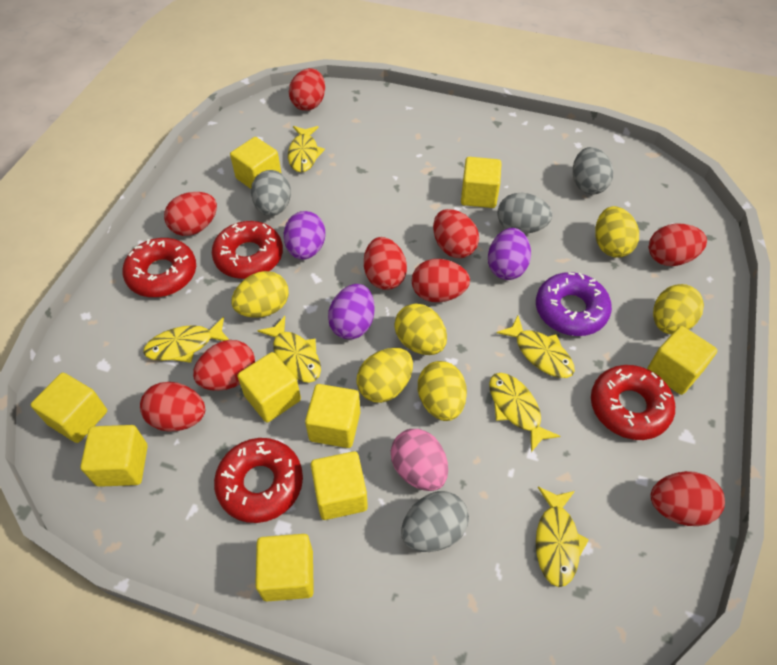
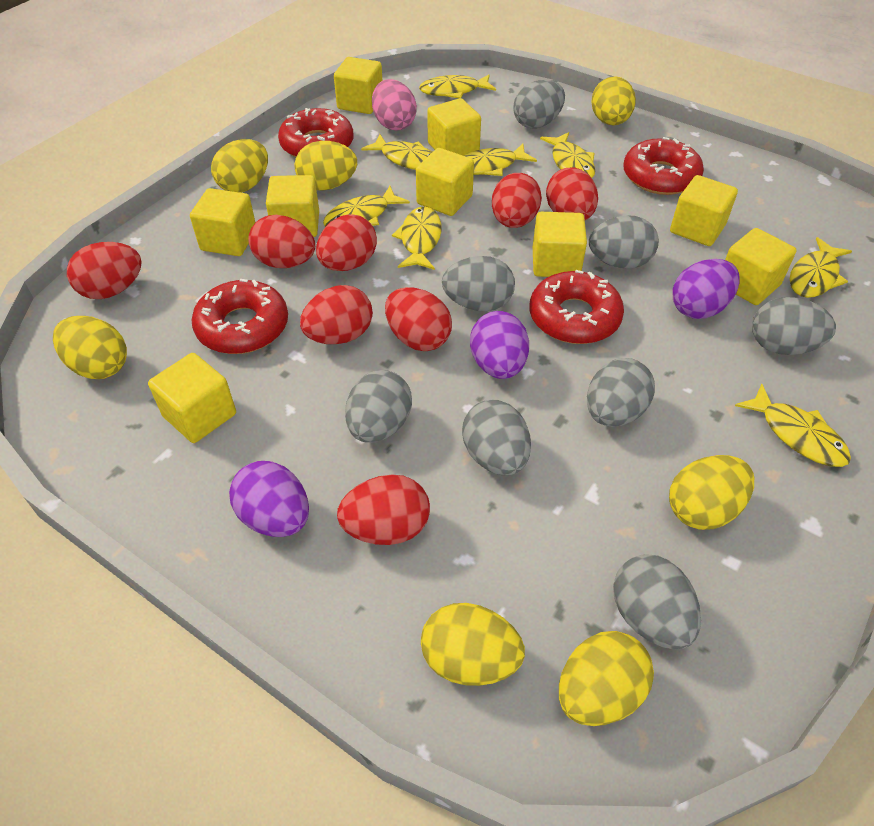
grey egg: [251,170,291,216] [401,491,469,552] [497,193,552,234] [573,147,613,195] = 4 -> [345,370,412,442] [442,256,515,311] [462,400,531,476] [513,80,565,129] [587,358,655,427] [589,215,659,269] [613,554,701,649] [752,297,836,355] = 8
purple donut: [536,272,612,336] = 1 -> none = 0
red egg: [140,382,205,432] [164,192,217,236] [193,340,255,391] [289,68,325,111] [364,237,407,290] [412,259,470,302] [433,209,479,258] [649,224,707,266] [651,471,725,526] = 9 -> [67,242,142,299] [248,215,315,268] [300,285,373,344] [316,214,377,271] [337,475,430,545] [385,287,452,351] [492,173,542,228] [546,168,598,220] = 8
yellow egg: [231,271,289,318] [356,348,413,403] [394,303,447,355] [418,361,467,421] [595,206,639,258] [653,284,704,335] = 6 -> [53,316,127,379] [211,139,268,193] [294,141,357,191] [421,603,525,686] [559,631,654,726] [591,76,636,125] [669,455,754,530] = 7
yellow fish: [143,317,229,363] [258,316,321,383] [288,126,325,172] [489,373,560,452] [497,316,575,378] [536,487,589,587] = 6 -> [323,186,410,227] [361,134,432,170] [392,206,442,270] [419,74,496,98] [463,144,537,176] [540,132,595,178] [735,384,851,467] [790,237,852,298] = 8

